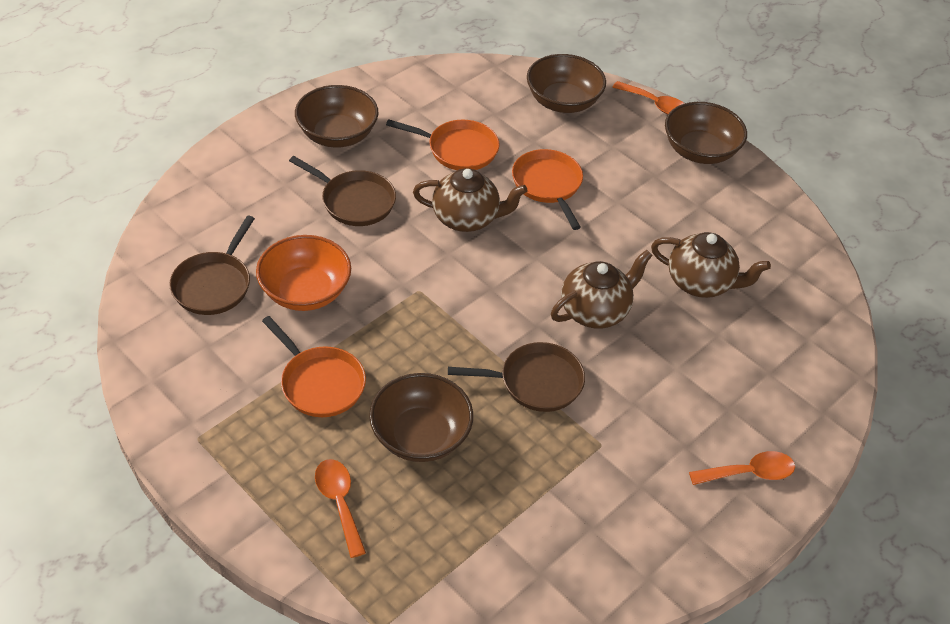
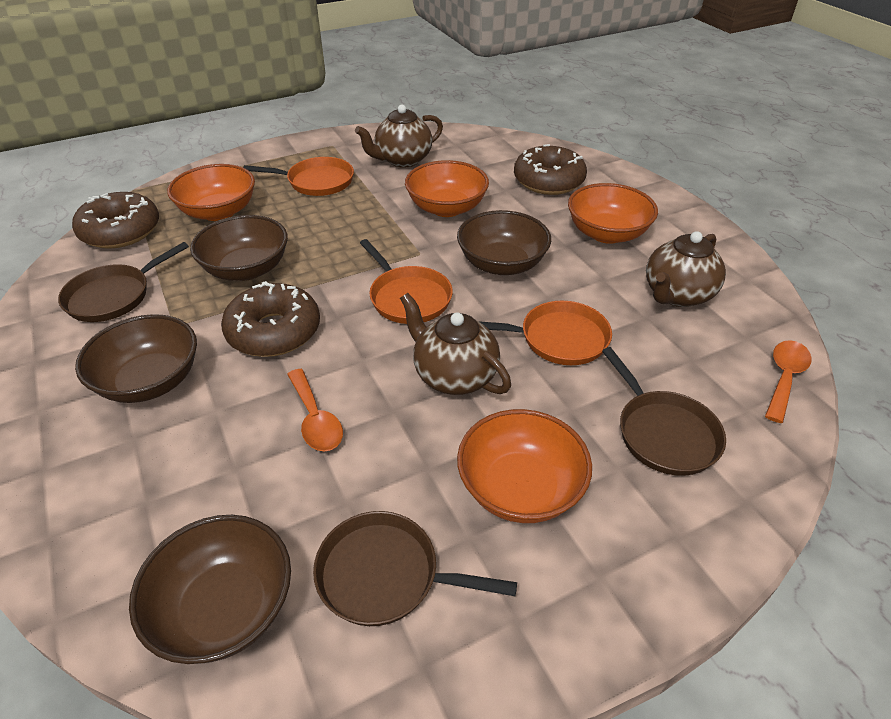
brown donut: none = 0 -> [72,192,159,249] [221,281,320,357] [514,144,587,195] = 3
orange bowl: [256,235,351,311] = 1 -> [167,164,255,221] [405,160,489,217] [457,409,592,523] [568,183,658,244] = 4
orange spoon: [315,459,366,558] [613,81,685,114] [689,451,795,485] = 3 -> [287,369,343,452] [765,340,811,423] = 2

